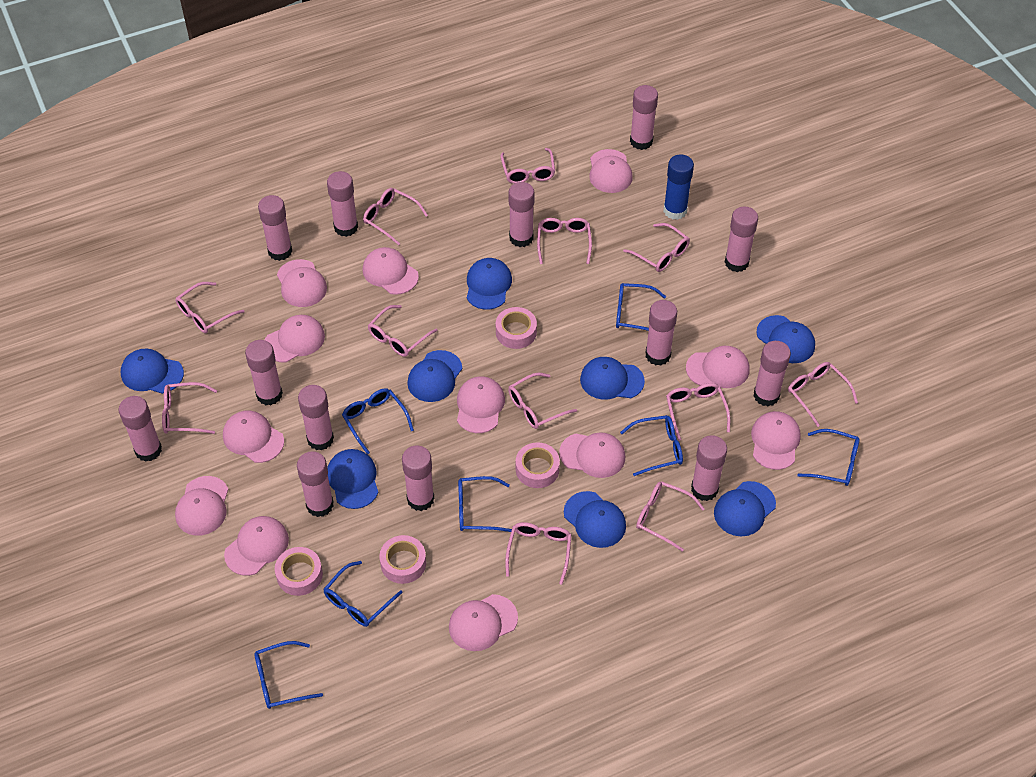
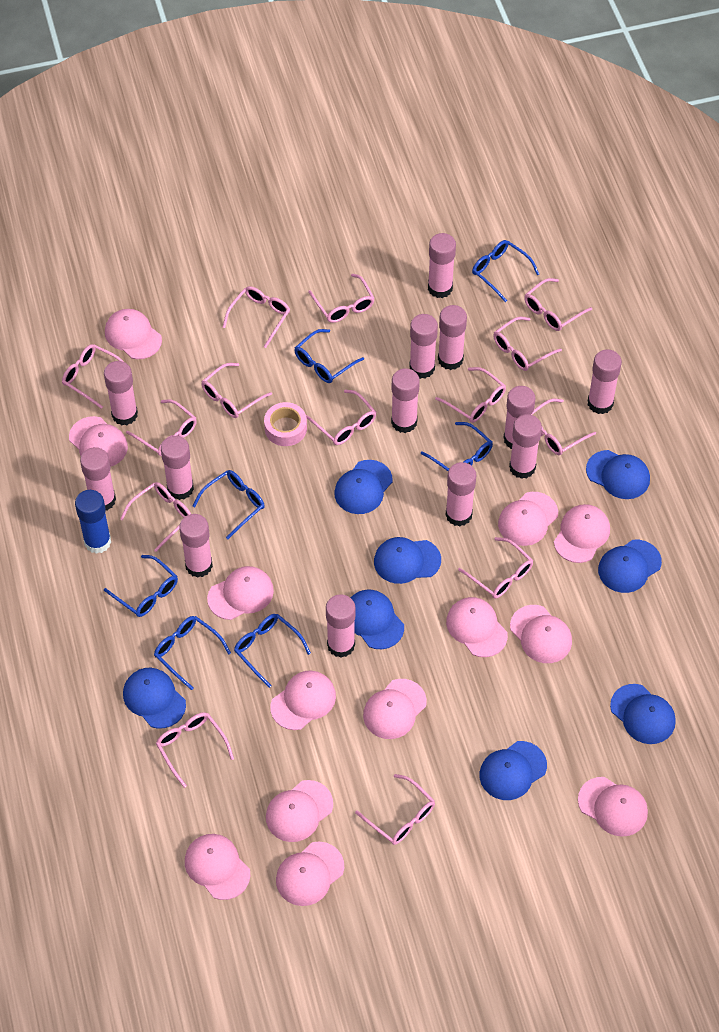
pink cap: [175,476,228,536] [223,411,284,463] [224,516,289,576] [265,315,325,363] [277,259,327,307] [363,247,419,295] [449,594,518,651] [457,376,505,433] [559,432,625,478] [589,149,633,193] [686,346,749,388] [751,411,801,470] = 12 -> [69,416,128,467] [105,309,162,359] [185,834,250,900] [207,566,274,620] [266,780,333,842] [270,671,336,730] [276,842,344,906] [363,679,427,739] [446,597,508,657] [498,492,558,546] [510,605,572,663] [554,504,610,563] [578,777,648,837] = 13
pink glasses: [162,382,217,434] [175,282,245,333] [363,188,428,245] [368,305,438,357] [501,148,555,184] [505,522,572,585] [508,373,577,429] [537,218,592,264] [623,223,690,272] [636,481,705,552] [666,383,730,441] [788,362,858,427] = 12 -> [62,344,124,409] [120,482,191,552] [126,399,197,456] [156,712,234,788] [201,363,272,418] [222,286,290,348] [306,390,376,445] [308,274,375,323] [355,774,435,845] [435,367,506,423] [458,537,533,599] [493,317,562,371] [524,278,592,331] [533,399,596,455] = 14
pink tape: [275,547,323,596] [380,535,426,584] [496,307,537,349] [516,442,560,488] = 4 -> [264,402,307,446] = 1

